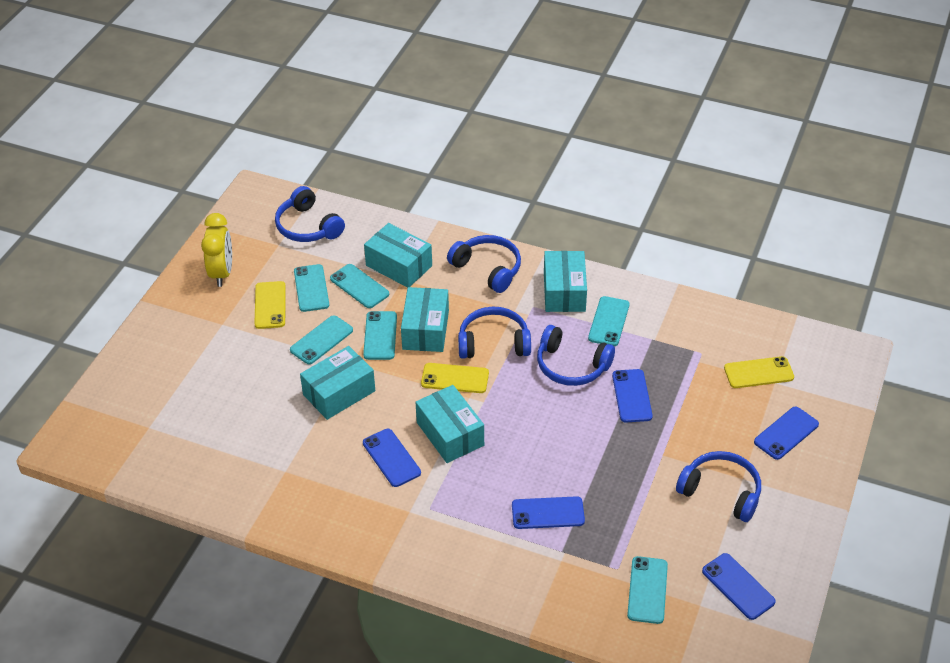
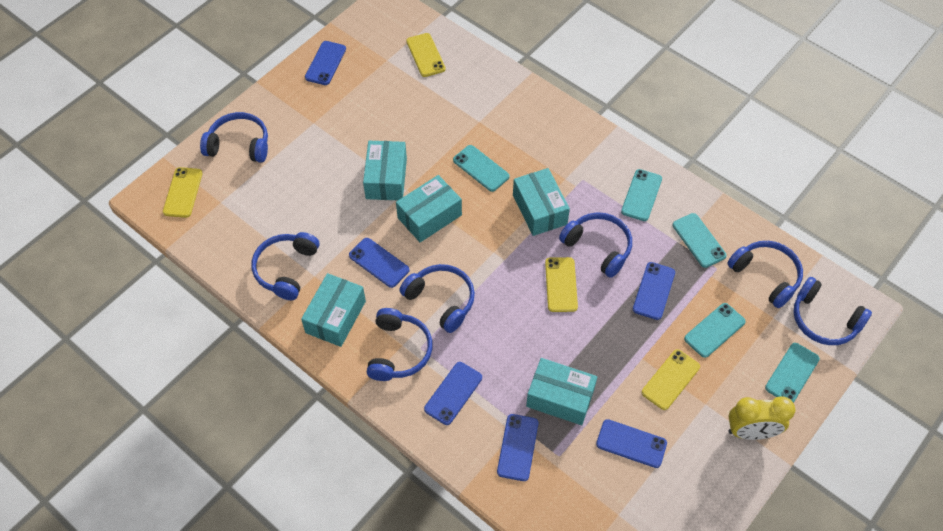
blue headphones: [275,186,345,242] [447,235,521,293] [458,307,531,359] [537,325,615,386] [676,451,761,522] = 5 -> [200,112,268,162] [252,232,319,300] [367,308,433,381] [399,264,475,333] [559,212,632,278] [727,241,803,308] [793,277,872,345] = 7
blue phone: [363,429,421,487] [512,496,585,529] [612,369,653,422] [702,553,776,620] [754,407,819,460] = 5 -> [305,41,346,85] [349,238,410,288] [424,362,482,425] [497,414,538,481] [596,419,667,468] [633,262,675,320] = 6
turquoise phone: [290,315,353,364] [294,264,329,312] [330,264,389,308] [363,311,397,360] [588,296,630,346] [627,556,668,624] = 6 -> [453,145,510,192] [621,169,662,221] [672,213,727,268] [684,303,745,358] [765,343,820,403] = 5
yellow phone: [254,281,286,329] [421,363,489,393] [724,356,794,388] = 3 -> [163,167,203,218] [406,33,446,77] [545,257,578,312] [642,349,700,410] = 4

